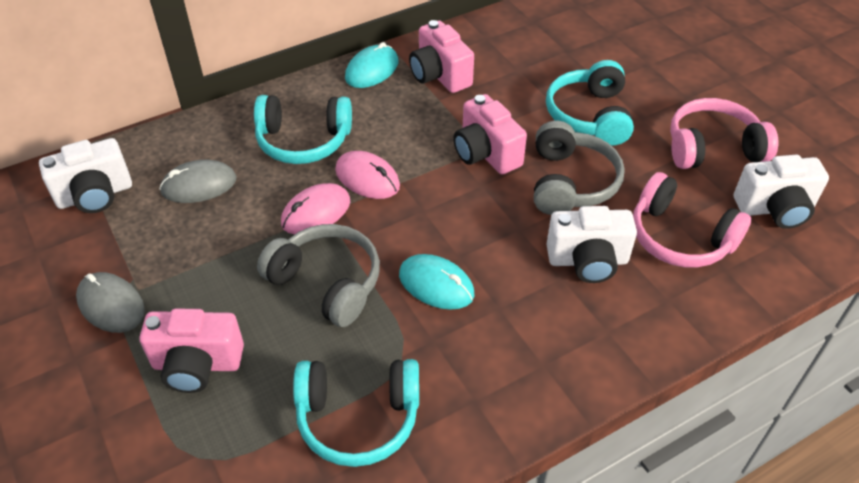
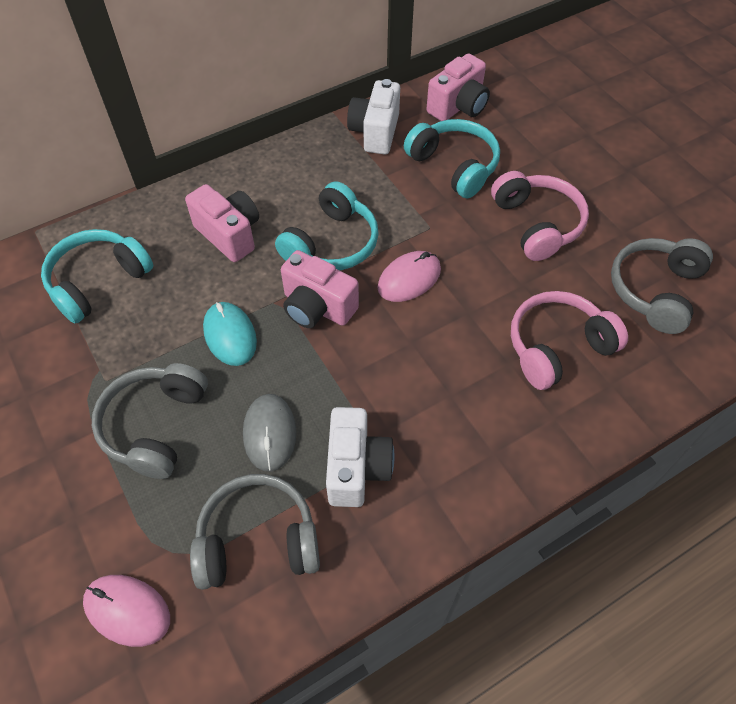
grey headphones: [257,224,380,327] [534,121,625,215] = 2 -> [92,363,208,479] [190,474,320,590] [611,238,713,334] = 3
grey mouse: [76,272,145,333] [159,160,236,203] = 2 -> [243,394,296,472] = 1
turquoise mouse: [345,42,398,88] [399,254,474,310] = 2 -> [203,302,257,366] = 1
white camera: [39,138,132,213] [547,206,637,283] [734,155,829,229] = 3 -> [326,407,394,507] [347,79,400,155] = 2

